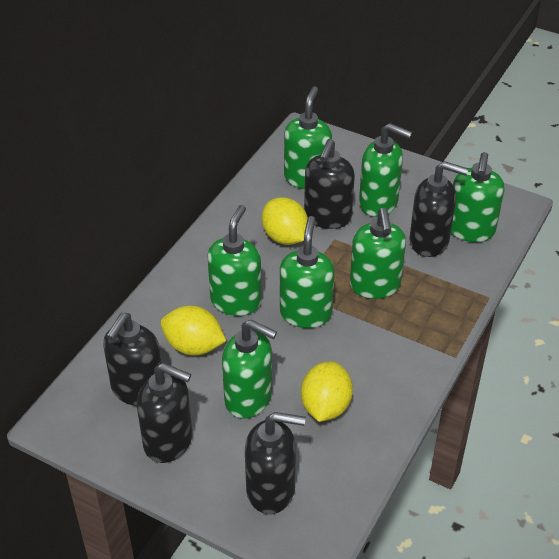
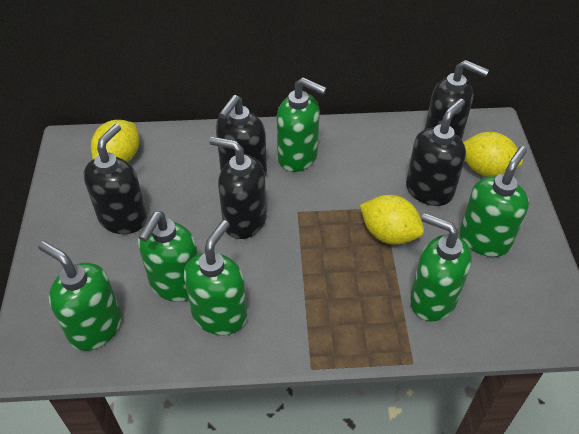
green soap dispenser: [207,205,262,316] [222,320,277,418] [280,216,334,328] [284,86,332,189] [350,208,406,299] [359,123,412,217] [451,152,504,242] = 7 -> [38,241,122,351] [138,212,198,302] [184,220,247,335] [277,77,326,172] [410,213,472,321] [460,146,529,257] = 6

